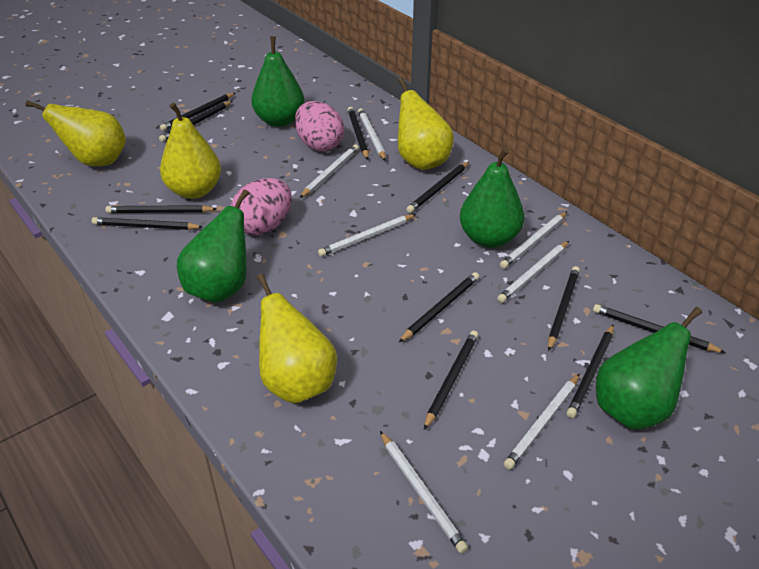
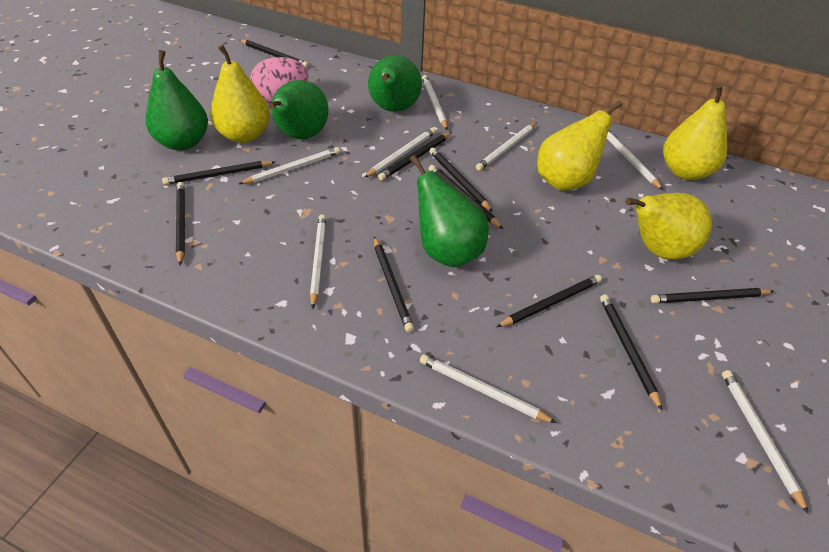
black pencil: [92,217,203,230] [106,205,217,213] [159,101,232,142] [160,93,235,131] [348,107,369,160] [398,272,479,343] [406,161,469,213] [424,330,479,430] [548,266,580,352] [566,324,614,418] [593,304,726,353] = 11 -> [162,161,275,185] [176,182,185,266] [240,39,309,68] [374,236,414,332] [378,132,452,181] [428,165,503,229] [430,147,493,212] [496,275,602,327] [600,294,662,411] [651,288,774,303] = 10
pink egg: [231,178,292,235] [295,101,344,151] = 2 -> [250,57,308,104] = 1
white pencil: [300,144,359,198] [318,214,416,257] [358,108,386,161] [380,431,468,553] [497,241,569,303] [500,212,567,269] [504,374,580,470] = 7 -> [239,147,340,184] [310,214,326,309] [364,128,436,178] [420,354,556,423] [422,75,448,130] [476,123,537,171] [607,131,663,190] [722,370,809,514] = 8

